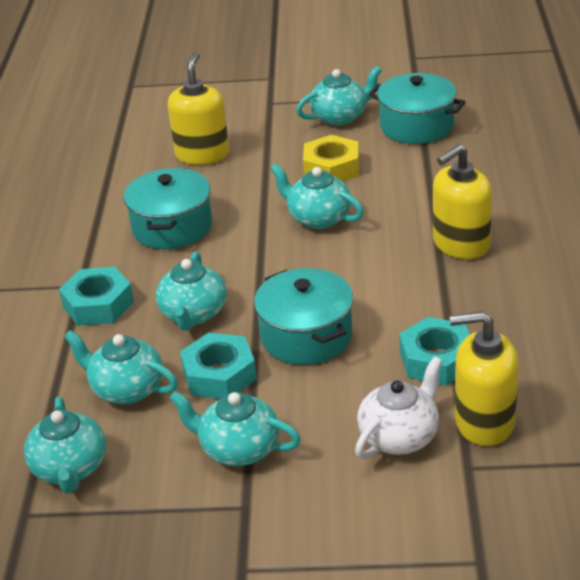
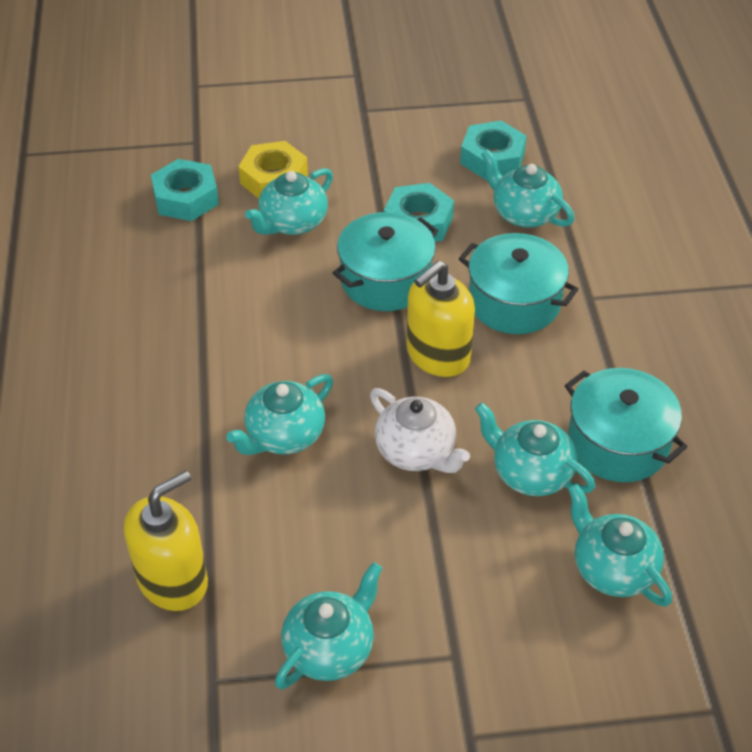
yellow soap dispenser: [168,52,229,165] [433,144,492,259] [450,311,519,446] = 3 -> [124,470,208,611] [407,261,475,377] = 2

